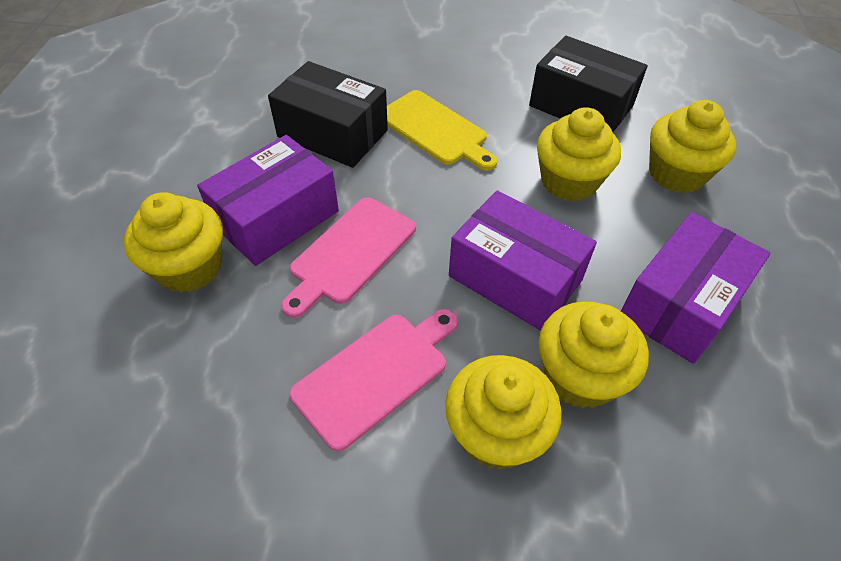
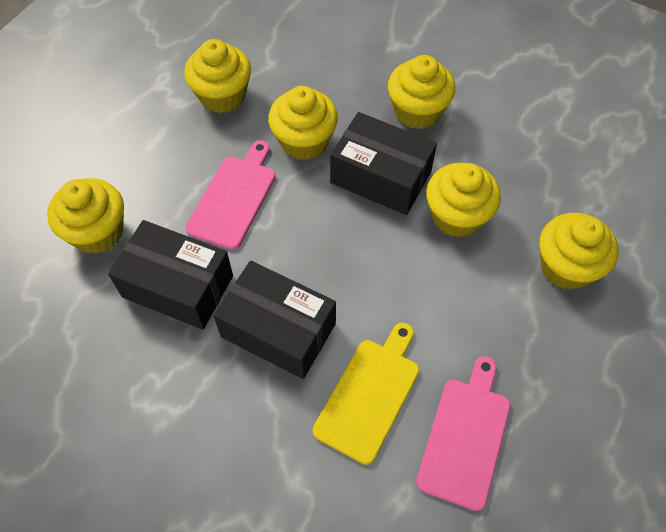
black box: [268,61,388,168] [529,36,648,132] = 2 -> [108,220,233,330] [213,261,336,379] [330,112,437,215] = 3
purple box: [197,135,339,266] [449,190,597,331] [621,212,770,364] = 3 -> none = 0
yellow cupcake: [124,192,223,293] [445,355,562,470] [537,107,621,202] [539,301,649,409] [649,100,736,193] = 5 -> [47,178,124,254] [184,39,251,113] [268,86,338,160] [388,55,456,129] [426,163,501,238] [540,213,619,290] = 6

